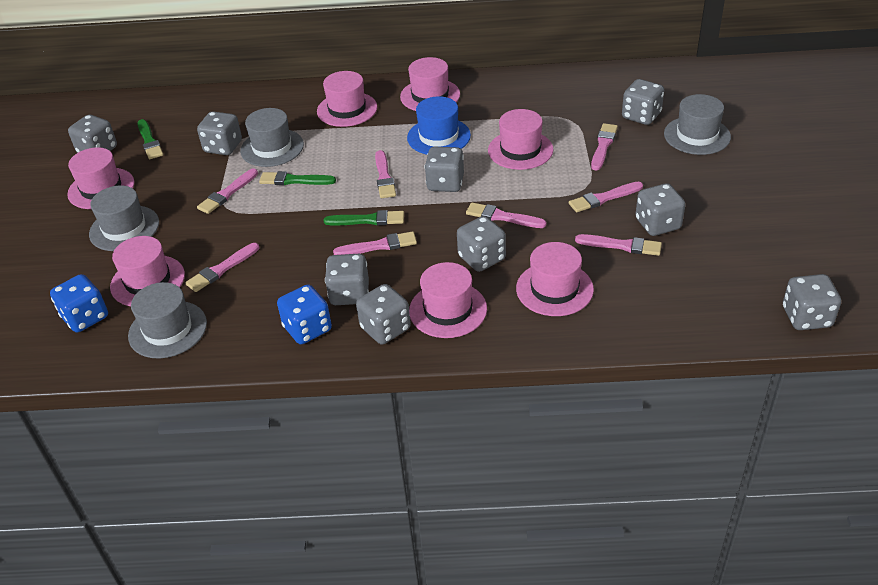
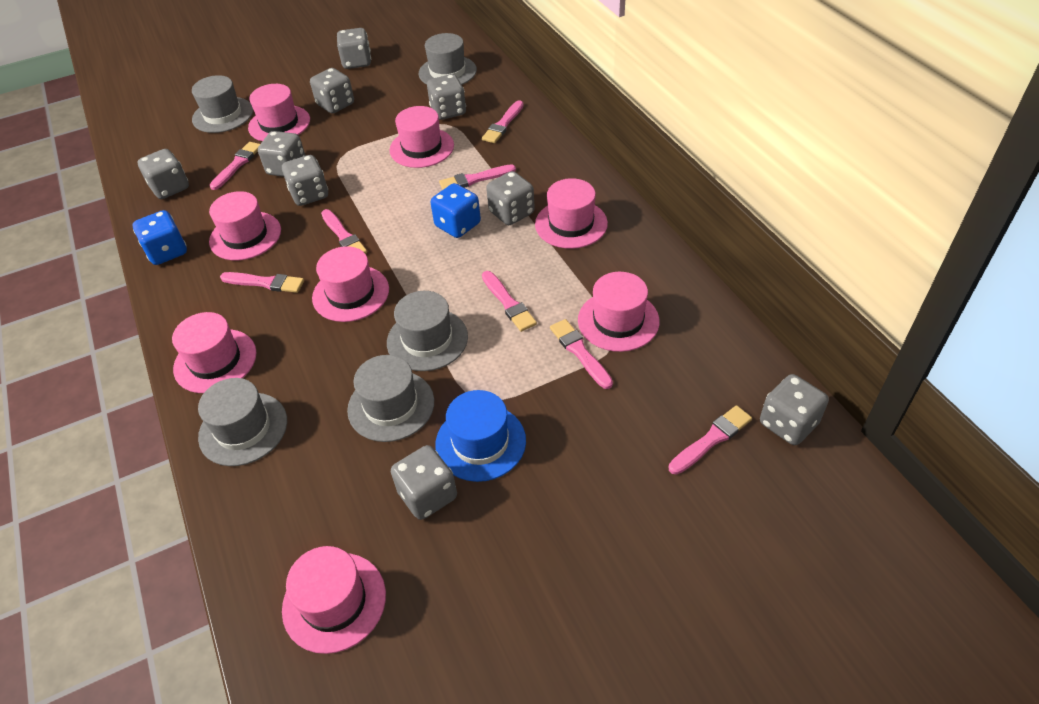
green brush: [137,119,163,159] [259,171,336,185] [323,210,404,225] = 3 -> none = 0
grey hat: [89,185,159,251] [128,282,207,359] [240,108,304,167] [664,94,731,155] = 4 -> [192,75,253,133] [198,378,287,466] [347,355,434,442] [387,291,468,371] [419,33,477,85] = 5
pink hat: [67,147,135,209] [110,236,185,306] [317,71,377,127] [400,57,460,111] [409,262,487,338] [488,109,554,170] [516,242,594,316] = 7 -> [172,312,257,393] [209,191,281,260] [248,84,310,141] [282,546,386,654] [312,246,389,322] [389,106,454,168] [535,178,608,249] [578,272,660,352] = 8

